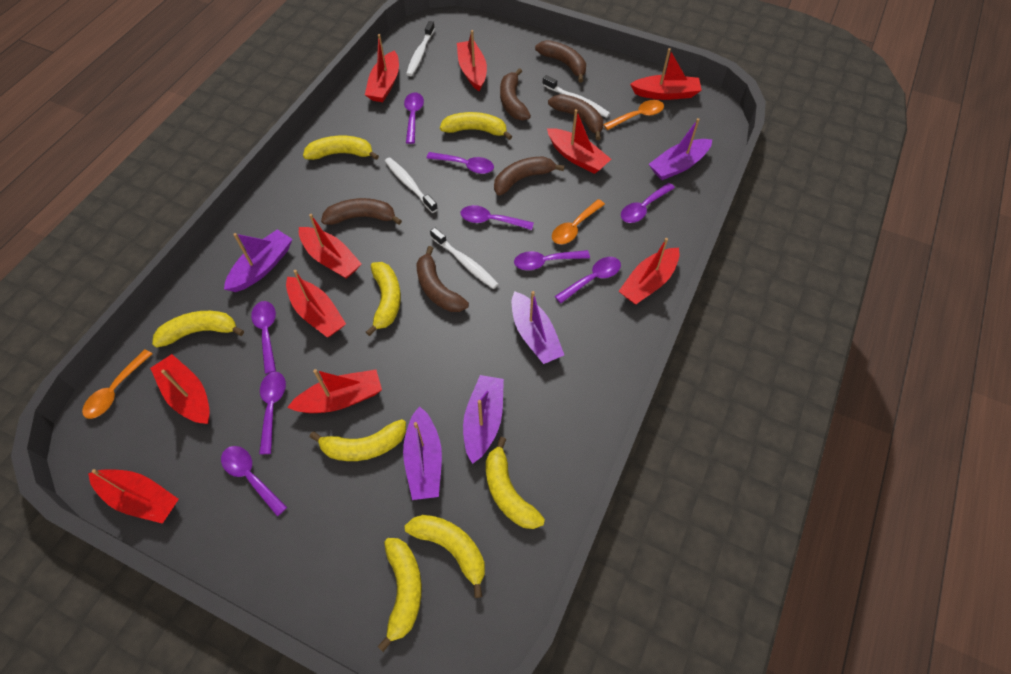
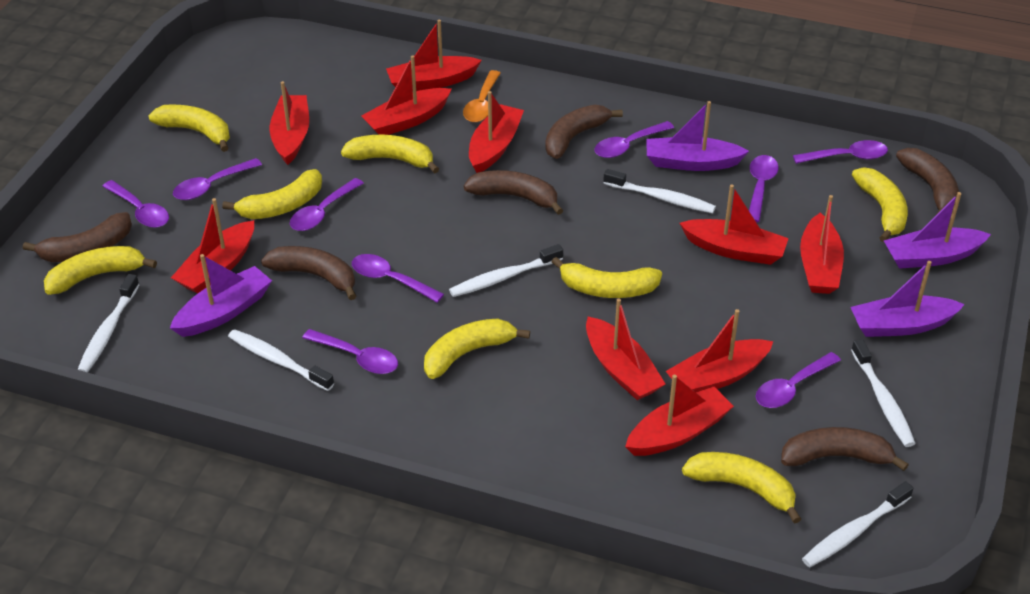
orange spoon: [82,349,152,419] [552,199,605,244] [603,100,664,130] = 3 -> [463,70,501,122] = 1
purple boat: [224,229,292,292] [403,406,442,500] [463,375,504,464] [512,291,564,364] [649,118,712,180] = 5 -> [170,254,272,337] [647,101,749,171] [851,261,965,337] [884,192,991,269] = 4
white toothbrush: [385,157,438,213] [406,21,435,76] [430,227,498,289] [542,75,610,118] = 4 -> [77,274,140,372] [228,329,334,391] [449,244,563,297] [603,169,716,213] [802,481,913,567] [851,339,916,447] = 6

